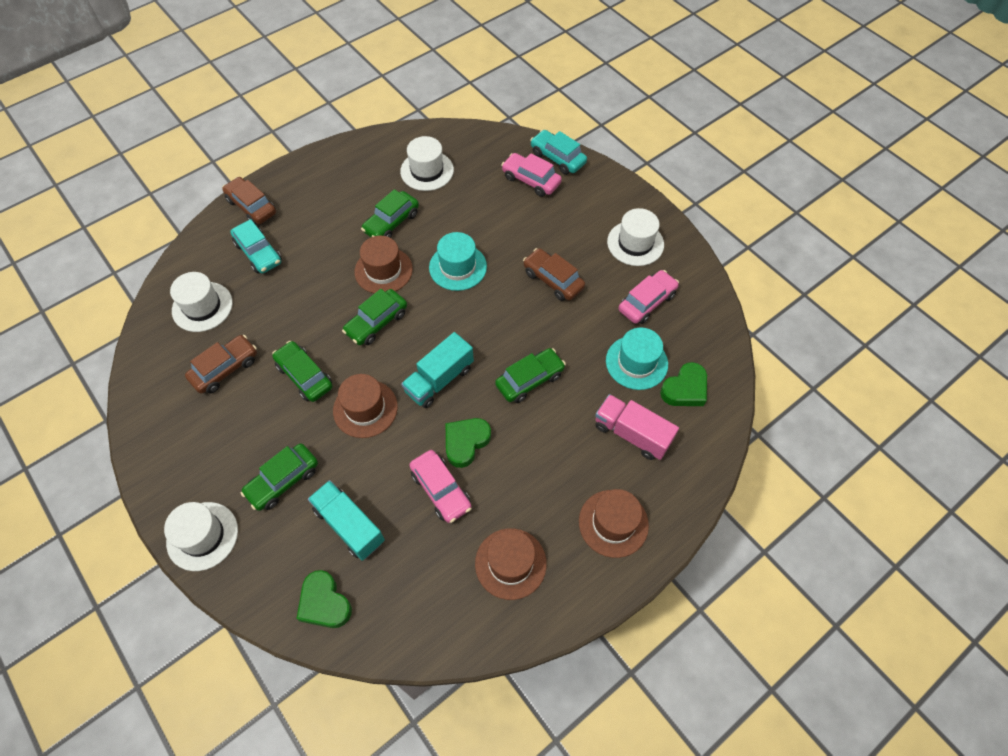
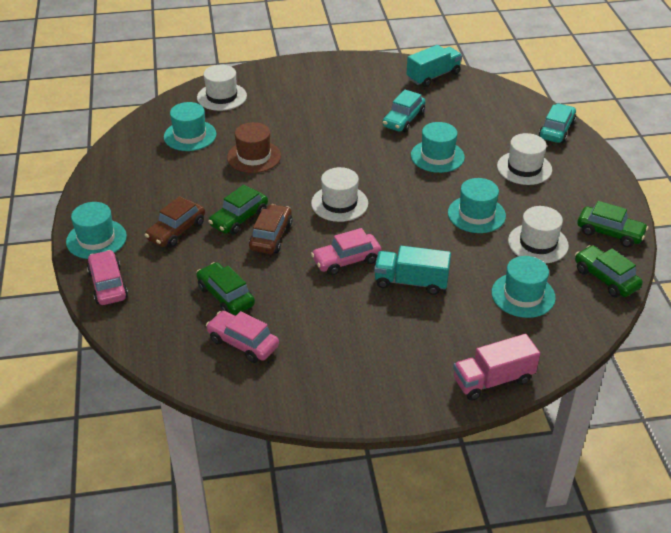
brown car: [185,335,257,394] [222,177,276,225] [523,248,585,301] = 3 -> [145,196,205,248] [249,204,293,254] = 2
brown hat: [333,374,398,438] [355,236,413,294] [475,528,547,600] [579,489,649,558] = 4 -> [227,122,281,173] = 1
green car: [241,443,318,511] [272,341,333,402] [342,289,407,345] [361,189,419,238] [495,348,566,403] = 5 -> [196,262,255,315] [208,185,268,235] [575,245,643,298] [577,201,648,247] = 4
green heart: [297,570,352,628] [446,418,491,468] [660,362,707,406] = 3 -> none = 0
turquoise hat: [429,232,487,291] [606,327,668,390] = 2 -> [66,202,127,259] [164,102,216,151] [411,122,465,173] [448,178,506,233] [492,256,556,318] = 5

